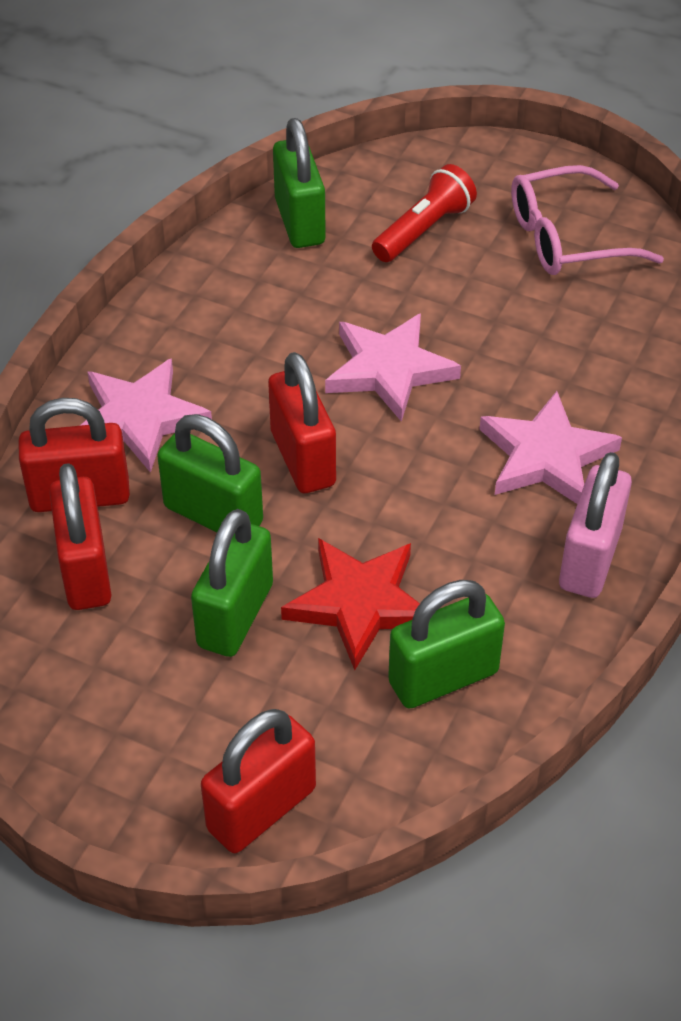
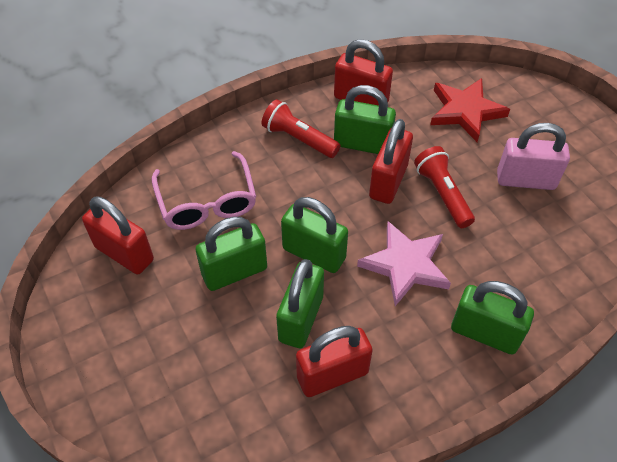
green padlock: [157,414,263,532] [191,509,273,657] [273,118,326,248] [388,580,505,709] = 4 -> [195,217,267,291] [276,259,324,348] [281,197,348,273] [334,85,396,154] [451,281,534,354] = 5
pink star: [80,358,212,473] [325,313,461,422] [479,391,622,504] = 3 -> [357,221,451,306] = 1
red flashlight: [372,164,477,262] = 1 -> [262,99,340,158] [414,146,475,228] = 2

